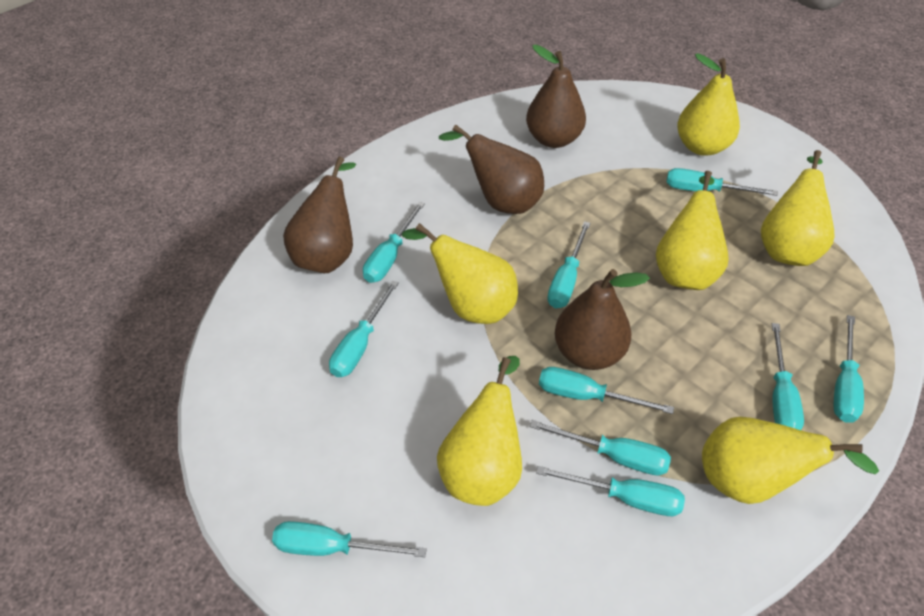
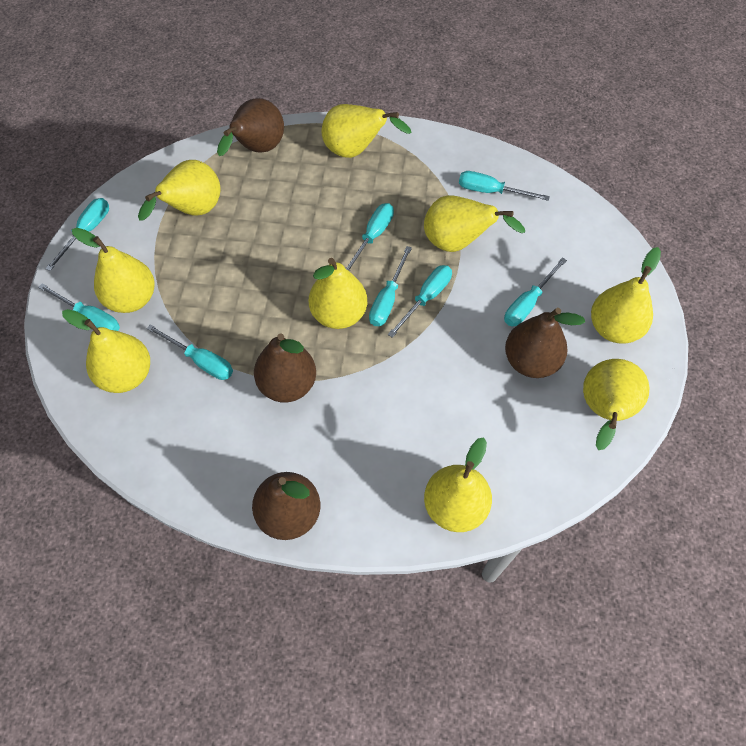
turquoise screwdriver: [272,521,427,557] [329,280,399,377] [363,202,425,283] [530,420,671,476] [536,466,685,516] [539,367,674,414] [547,221,591,308] [666,168,778,196] [772,323,804,430] [834,315,864,423] = 10 -> [38,283,120,331] [45,198,109,271] [146,324,233,380] [346,203,394,271] [369,246,412,326] [388,265,452,338] [459,171,550,201] [504,257,567,326] = 8
yellow pear: [402,223,518,324] [437,356,522,506] [656,171,729,290] [677,53,740,156] [702,417,879,504] [761,150,835,266] = 6 -> [62,309,150,393] [72,228,155,313] [138,160,220,221] [309,258,367,329] [322,104,412,158] [424,195,525,252] [424,437,492,532] [583,359,649,450] [591,247,661,343] = 9

